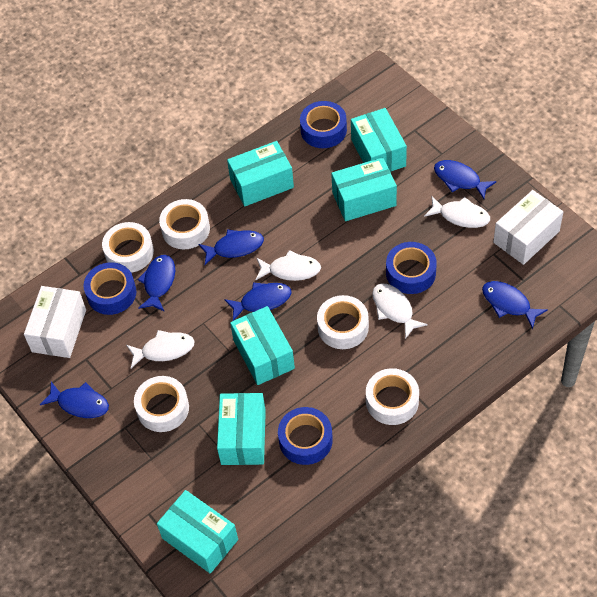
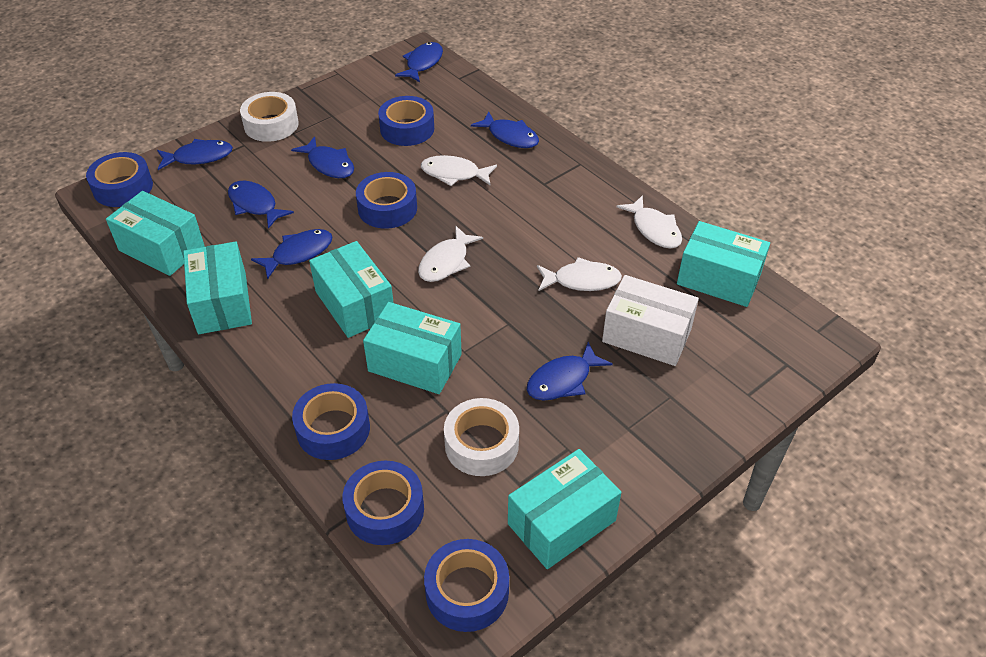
blue fish: [40,382,109,418] [137,255,175,312] [198,229,264,265] [224,282,291,321] [434,160,497,199] [482,281,548,329] = 6 -> [157,139,233,170] [228,181,294,229] [251,229,333,279] [291,136,354,178] [395,42,443,82] [471,111,539,148] [527,342,613,401] = 7
blue tape: [83,262,136,315] [278,407,333,465] [300,101,347,148] [386,242,437,294] = 4 -> [86,152,153,207] [292,383,370,460] [343,461,424,545] [356,172,417,229] [378,96,434,146] [424,539,509,632] = 6
white box: [24,286,86,358] [493,190,563,265] = 2 -> [602,275,699,366] = 1
white tape: [102,222,154,273] [134,376,189,432] [159,199,210,249] [317,295,369,349] [366,368,419,425] = 5 -> [240,92,299,142] [444,398,519,476] = 2

